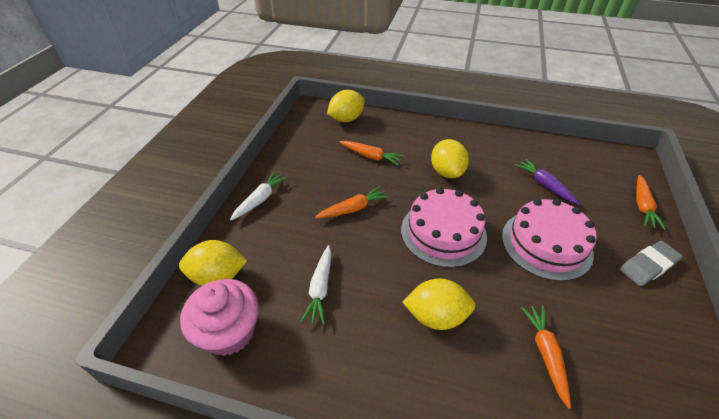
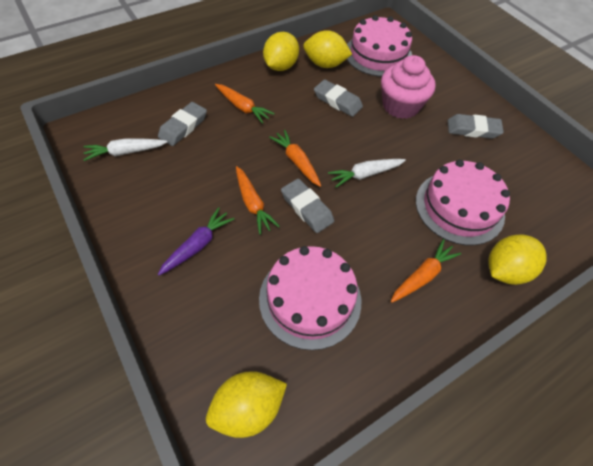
grey eraser: [620,241,683,286] = 1 -> [158,102,207,146] [281,179,334,233] [314,79,363,117] [448,114,504,139] = 4
pink cake: [401,187,487,268] [502,199,597,281] = 2 -> [259,246,361,350] [347,15,412,77] [416,160,510,245] = 3

